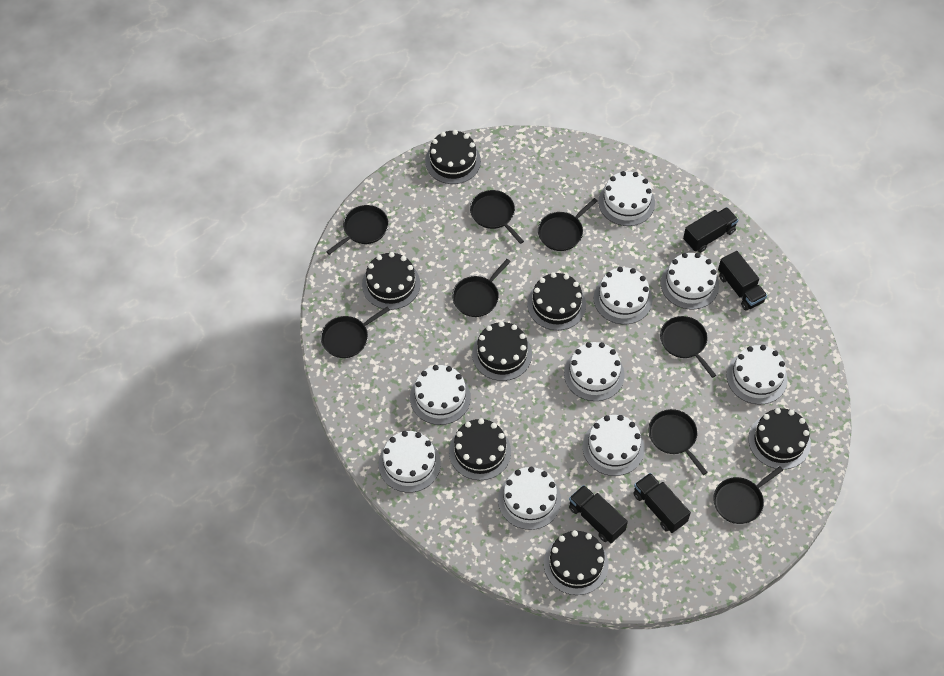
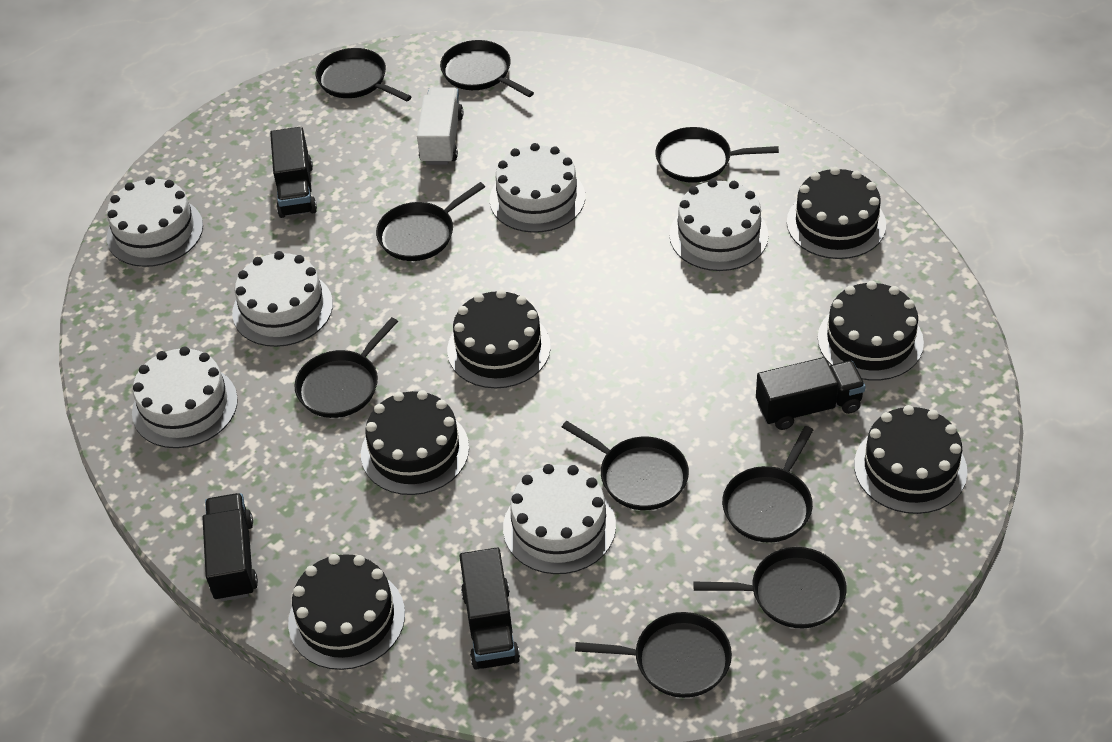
black cake: [362,252,420,310] [425,130,481,184] [449,418,511,480] [472,321,532,381] [527,273,586,330] [544,530,609,595] [748,408,811,470] = 7 -> [288,554,405,670] [361,390,469,495] [447,289,551,388] [787,167,886,259] [818,281,924,381] [854,405,967,514] = 6
black pan: [321,307,390,358] [326,205,389,255] [452,259,511,317] [470,190,524,244] [538,198,597,251] [648,409,708,475] [660,316,716,378] [713,466,783,524] = 8 -> [295,317,398,418] [316,48,412,101] [376,182,485,261] [440,40,534,97] [562,421,689,510] [575,612,732,698] [655,127,779,183] [693,547,847,628] [722,426,813,543] = 9
white cake: [378,431,441,493] [410,365,471,425] [498,467,561,530] [564,342,625,401] [582,415,645,476] [594,267,652,324] [598,171,655,226] [661,253,719,310] [727,345,788,405] = 9 -> [106,177,203,267] [132,347,238,448] [232,251,333,347] [490,143,585,233] [503,464,616,574] [669,179,769,271] = 6
white truck: none = 0 -> [417,87,463,165] = 1

